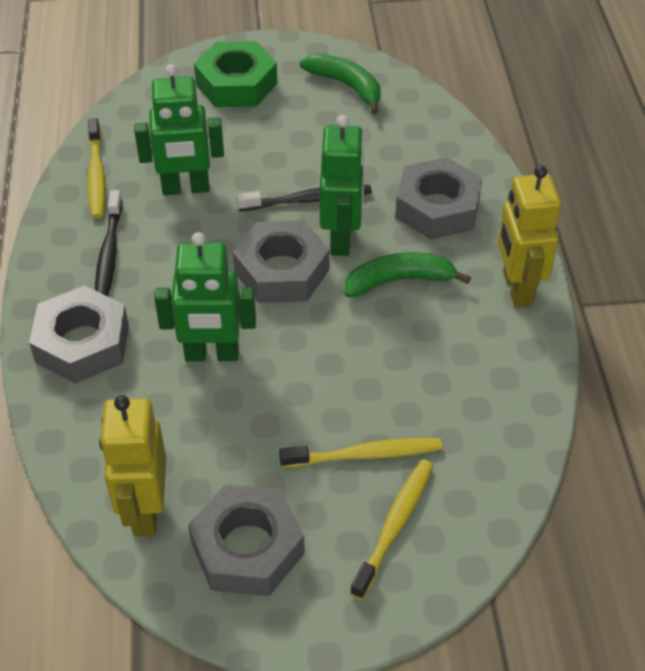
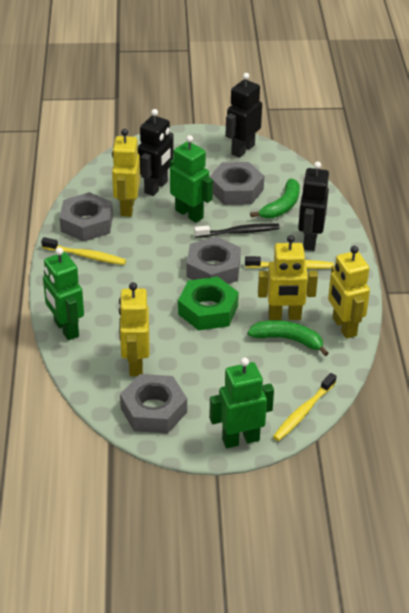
black robot: none = 0 -> [138,109,174,196] [226,73,262,158] [298,161,329,251] = 3
black toothbrush: [95,190,122,296] [236,184,372,211] = 2 -> [194,223,280,238] = 1
yellow robot: [99,395,166,536] [497,165,561,307] = 2 -> [112,129,140,217] [119,282,149,376] [258,235,318,320] [328,246,370,339] = 4

